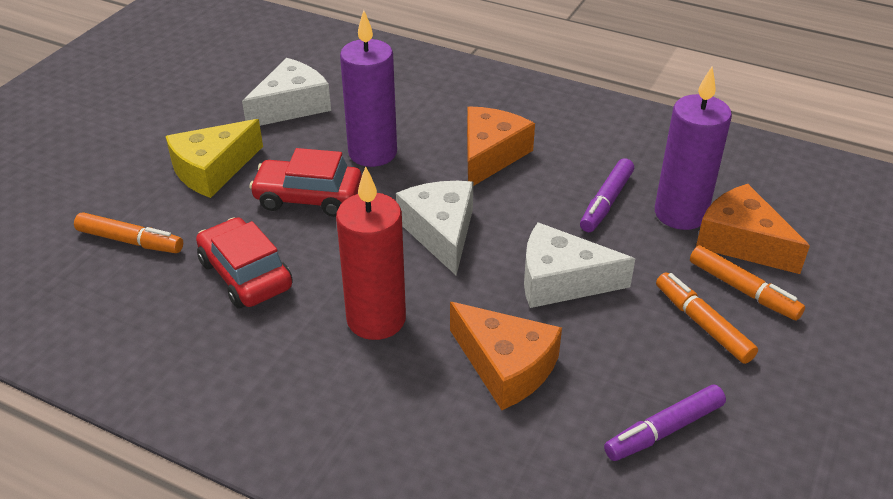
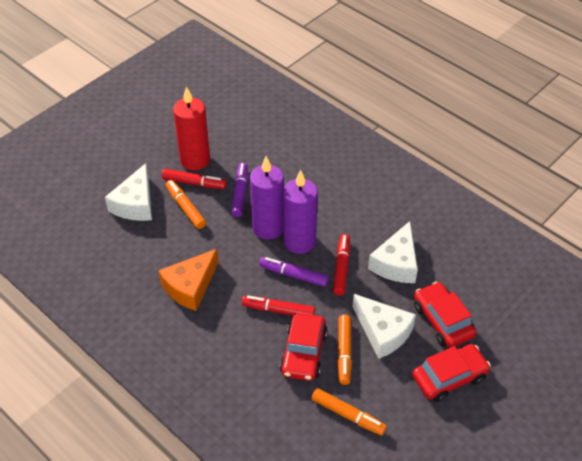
orange cheese: [450,302,562,410] [467,106,535,186] [696,184,810,274] = 3 -> [158,249,219,311] = 1
red car: [196,217,293,309] [249,148,362,217] = 2 -> [280,313,327,381] [412,344,491,402] [414,282,476,348] = 3
red marker: none = 0 -> [162,169,227,189] [242,296,315,316] [333,234,350,295] = 3
yellow cheese: [166,119,263,198] = 1 -> none = 0

